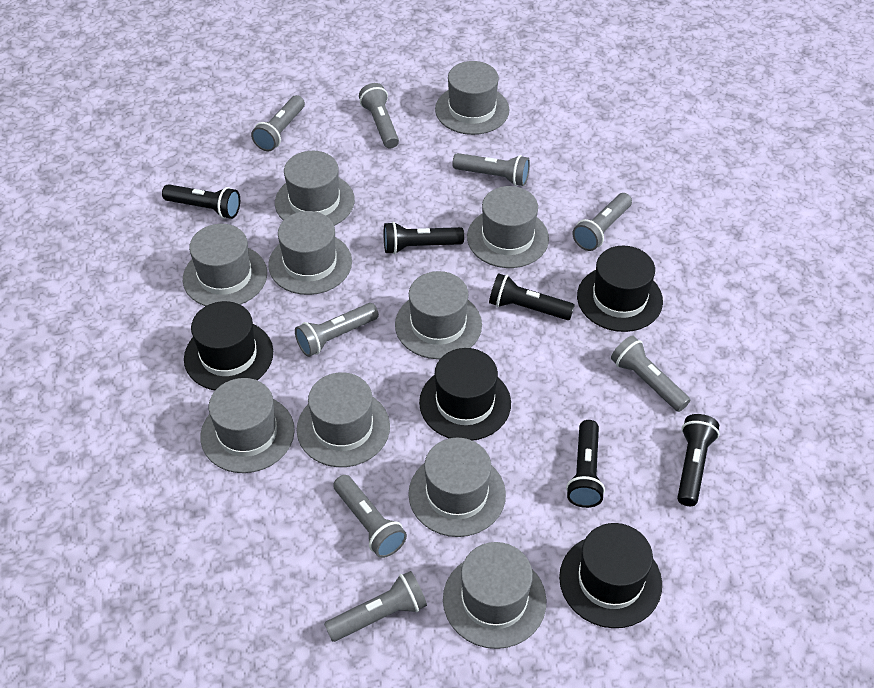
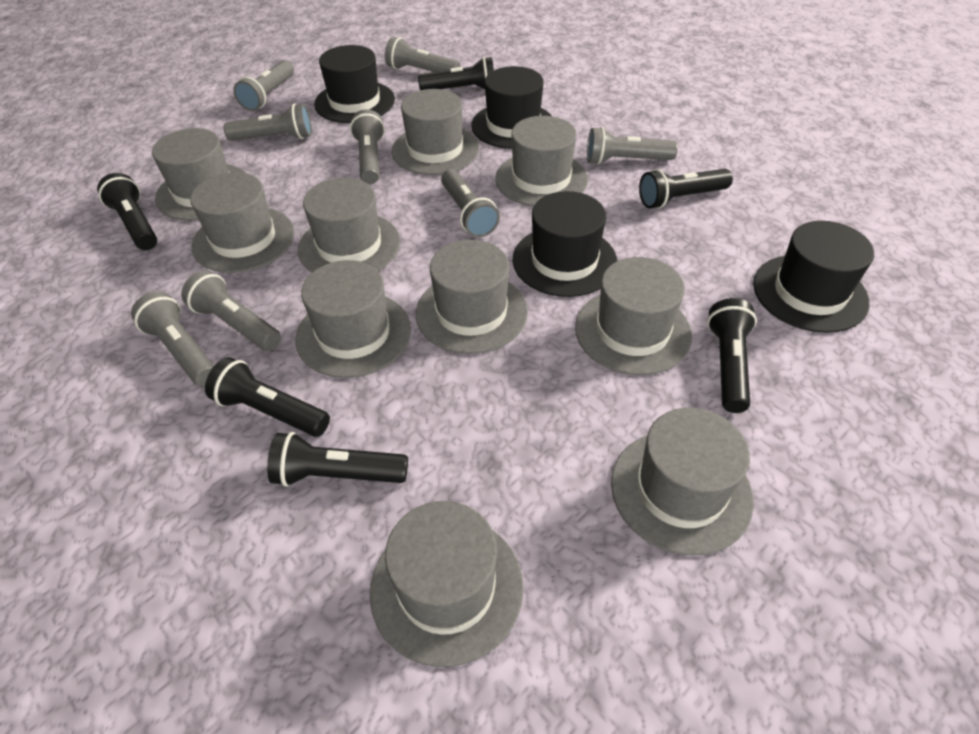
black flashlight: [162,184,240,219] [384,222,464,254] [489,273,575,320] [566,420,605,508] [677,414,719,506] = 5 -> [97,173,157,250] [205,357,330,437] [267,432,408,487] [418,57,494,90] [639,169,733,209] [707,298,757,413] = 6

